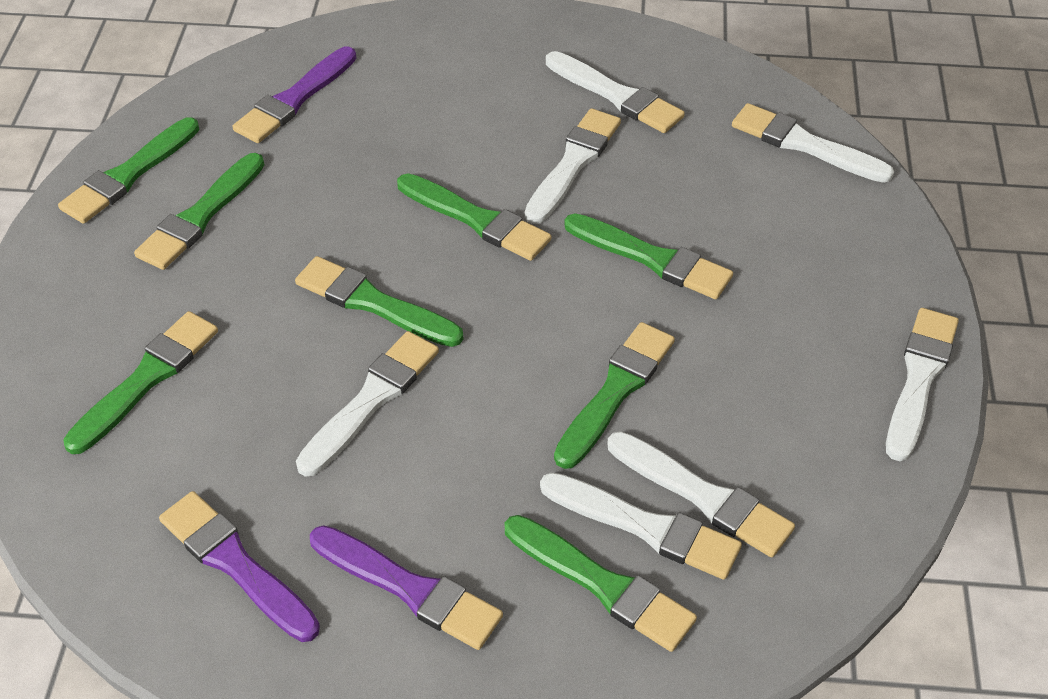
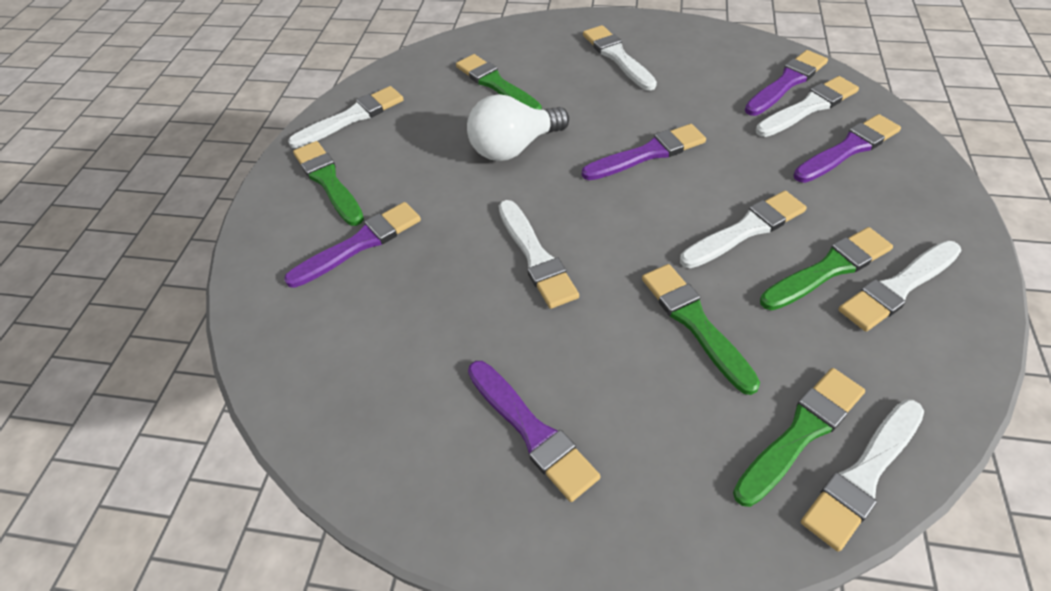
green brush: [58,117,199,224] [63,311,218,454] [134,153,264,270] [295,256,464,347] [397,173,551,261] [505,515,697,652] [554,322,675,469] [564,213,733,299] = 8 -> [293,141,364,226] [456,54,542,109] [642,264,760,395] [733,368,865,507] [760,227,893,310] = 5
purple brush: [159,491,320,642] [232,46,356,143] [310,525,503,650] = 3 -> [284,202,421,288] [468,361,600,502] [582,124,706,180] [745,50,828,116] [793,114,901,183] = 5
white light bulb: none = 0 -> [467,94,569,161] = 1

